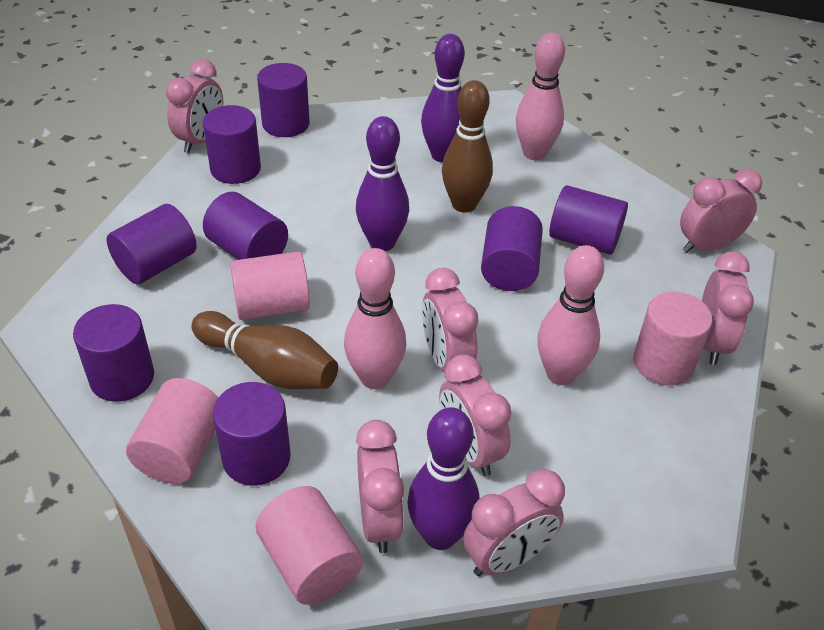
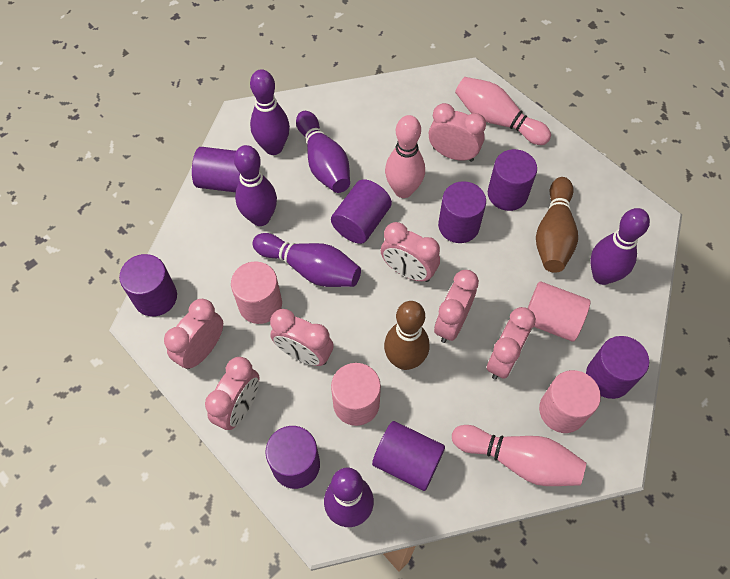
purple bowling pin: [356,116,409,251] [407,407,480,550] [421,34,465,162] = 3 -> [234,145,277,226] [250,69,290,155] [252,233,361,287] [296,111,350,193] [324,468,374,527] [590,208,650,285] = 6

